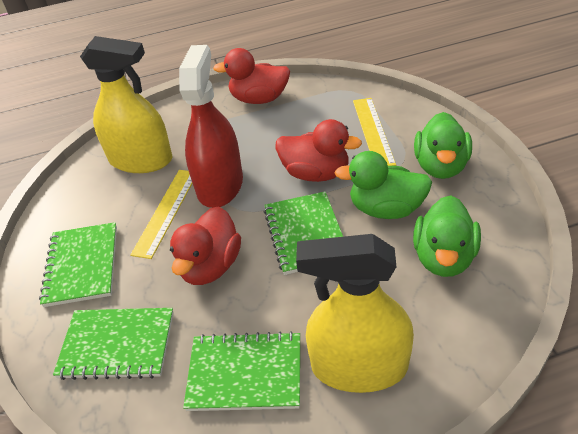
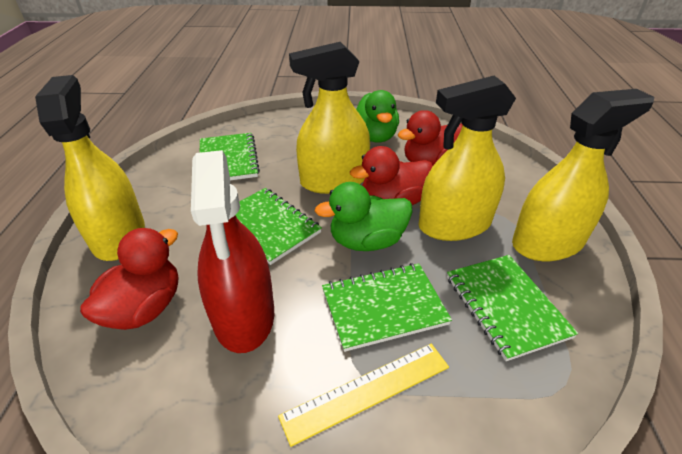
green duck: [334,151,432,219] [413,195,481,277] [414,112,472,179] = 3 -> [314,182,413,251] [356,90,399,142] = 2
yellow ruler: [130,170,192,259] [353,98,396,166] = 2 -> [278,344,449,447] = 1
yellow spray bottle: [80,36,173,173] [296,234,414,393] = 2 -> [35,75,145,261] [289,42,370,194] [419,76,516,241] [512,89,654,261] = 4

